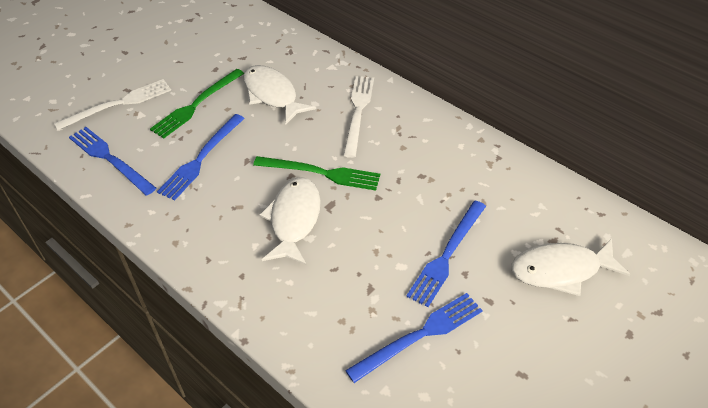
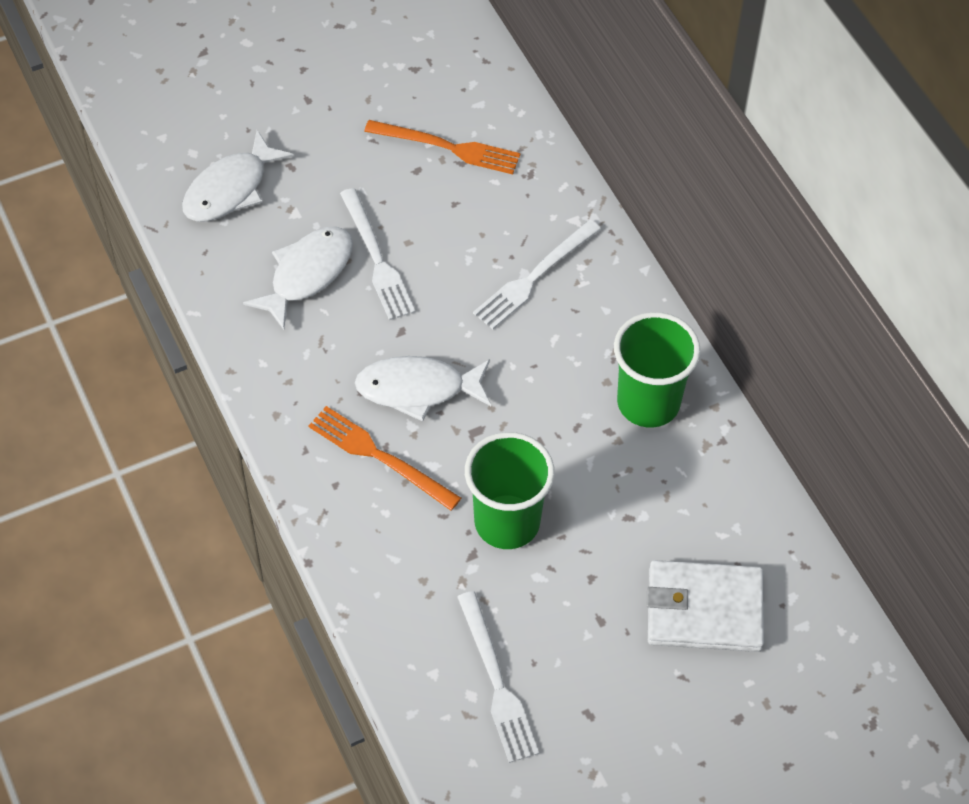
blue fork: [69,127,156,196] [157,114,245,201] [345,293,483,383] [406,201,486,307] = 4 -> none = 0
green cup: none = 0 -> [465,432,555,549] [614,312,700,428] = 2
green fork: [150,69,244,138] [253,156,380,191] = 2 -> none = 0
orange fork: none = 0 -> [308,406,461,511] [364,120,520,175] = 2
white fork: [54,79,171,130] [343,76,374,158] = 2 -> [340,188,415,320] [457,591,539,763] [473,220,601,329] = 3
white wallet: none = 0 -> [647,560,764,652] = 1

